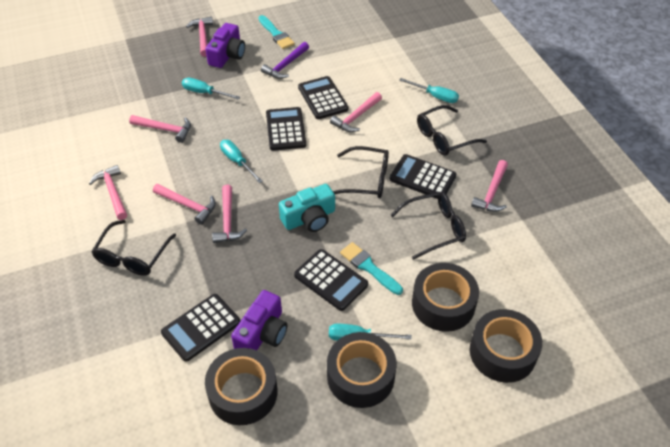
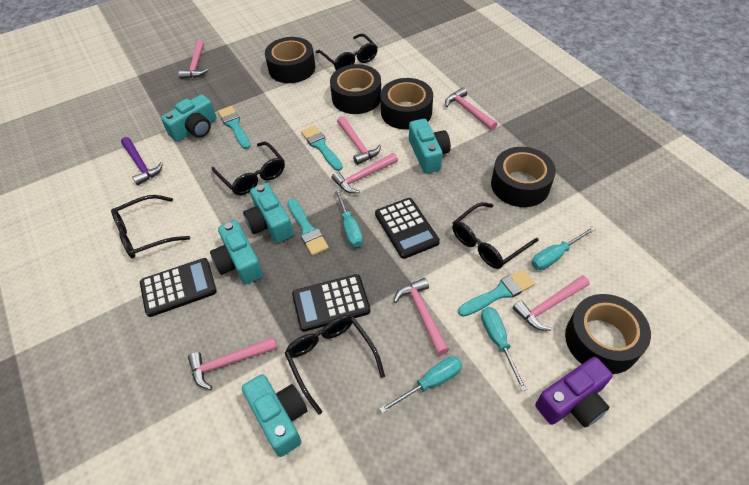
black calculator: [161,294,240,362] [266,107,306,151] [294,249,368,311] [298,76,348,119] [390,154,456,199] = 5 -> [140,258,217,317] [292,274,371,332] [375,198,440,259] = 3
black glasses: [91,220,176,276] [333,146,389,198] [391,192,466,260] [417,105,487,156] = 4 -> [111,195,190,259] [211,142,285,195] [285,315,385,414] [316,33,377,70] [452,202,538,269] = 5
black tape: [205,348,278,425] [327,332,396,408] [412,263,479,332] [470,309,542,383] = 4 -> [265,37,315,83] [330,64,381,114] [380,78,433,130] [491,147,556,207] [565,294,651,374] = 5
purple camera: [206,23,245,68] [231,290,287,350] = 2 -> [535,357,613,428] = 1
turquoise brush: [258,15,295,49] [340,242,403,295] = 2 -> [218,106,251,149] [288,198,329,256] [301,125,343,171] [458,270,535,317] = 4
turquoise camera: [279,184,335,232] = 1 -> [161,94,216,142] [210,220,263,284] [242,374,307,457] [243,183,294,243] [409,119,451,174] = 5

